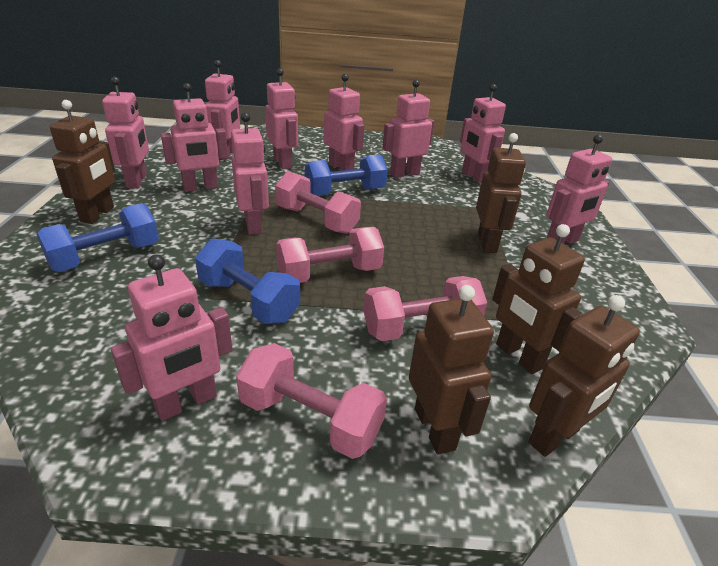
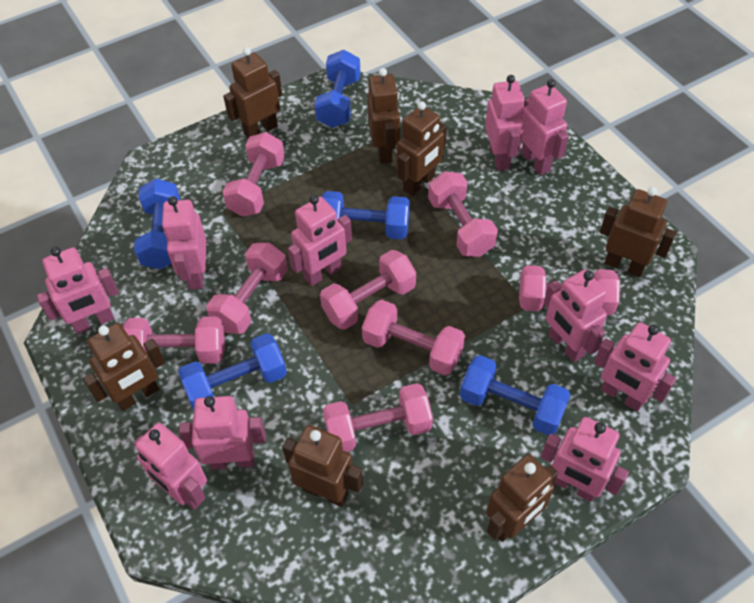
blue dumbbell: [37,203,159,272] [195,238,300,324] [305,154,388,196] = 3 -> [134,179,180,269] [178,333,287,411] [315,50,361,128] [321,191,410,240] [460,355,571,436] = 5
brown robot: [50,100,115,224] [409,285,494,454] [476,133,526,253] [492,224,585,374] [528,295,640,457] = 5 -> [83,323,165,411] [223,47,282,139] [282,425,363,507] [367,68,400,164] [397,101,447,196] [486,454,558,542] [600,187,677,277] = 7
pink dumbbell: [236,343,387,459] [275,171,361,234] [276,227,384,283] [364,276,487,341] = 4 -> [123,316,225,364] [206,243,288,334] [223,132,285,217] [320,250,416,330] [323,383,433,452] [362,300,465,375] [428,171,498,257] [519,265,620,316] = 8

